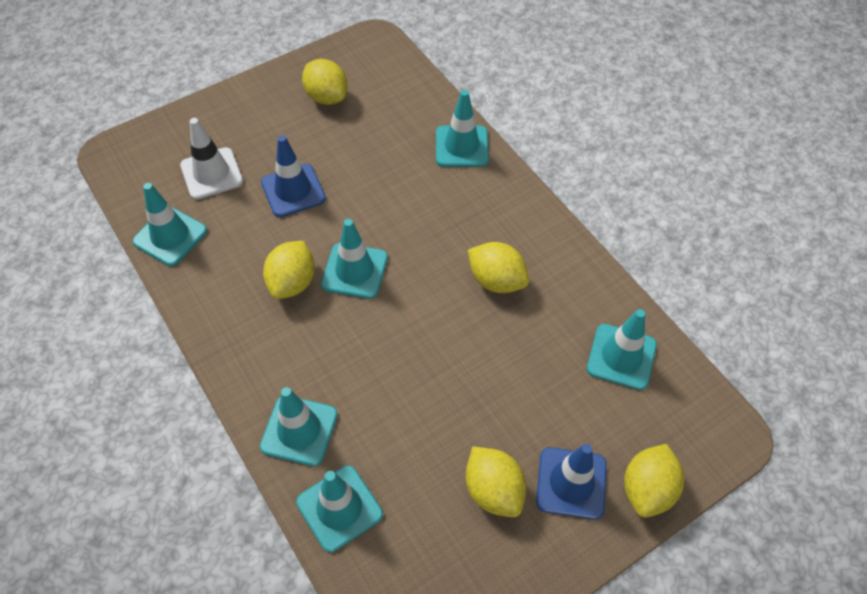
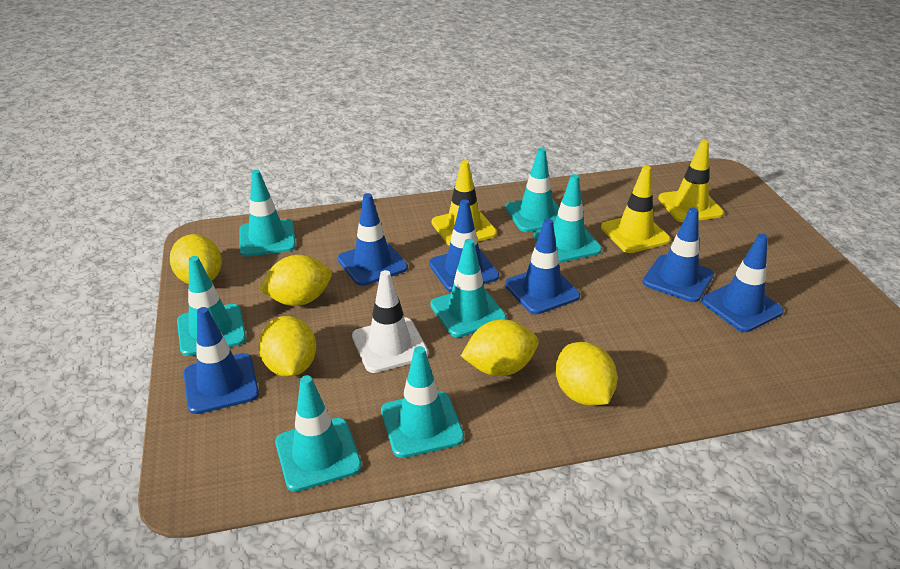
blue traffic cone: [261,135,326,217] [536,444,607,520] = 2 -> [184,307,259,414] [338,193,408,286] [429,199,499,292] [505,218,580,314] [642,208,714,302] [701,234,784,332] = 6
turquoise traffic cone: [133,183,207,266] [260,387,338,466] [296,466,383,552] [321,219,388,299] [436,90,489,167] [587,309,657,390] = 6 -> [177,256,246,356] [239,170,296,257] [275,375,362,492] [381,346,464,458] [430,239,506,338] [505,148,559,232] [534,174,602,263] = 7
yellow traffic cone: none = 0 -> [432,160,497,246] [601,166,670,253] [658,140,724,222] = 3

